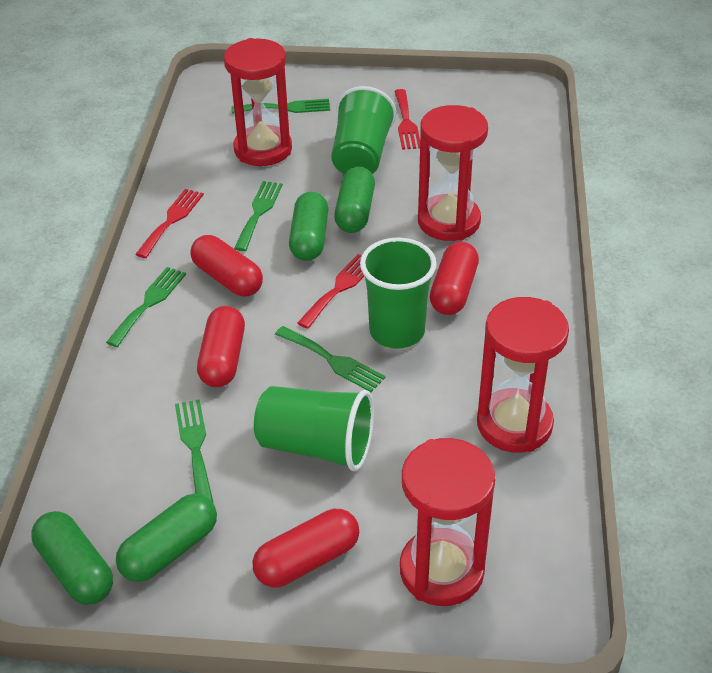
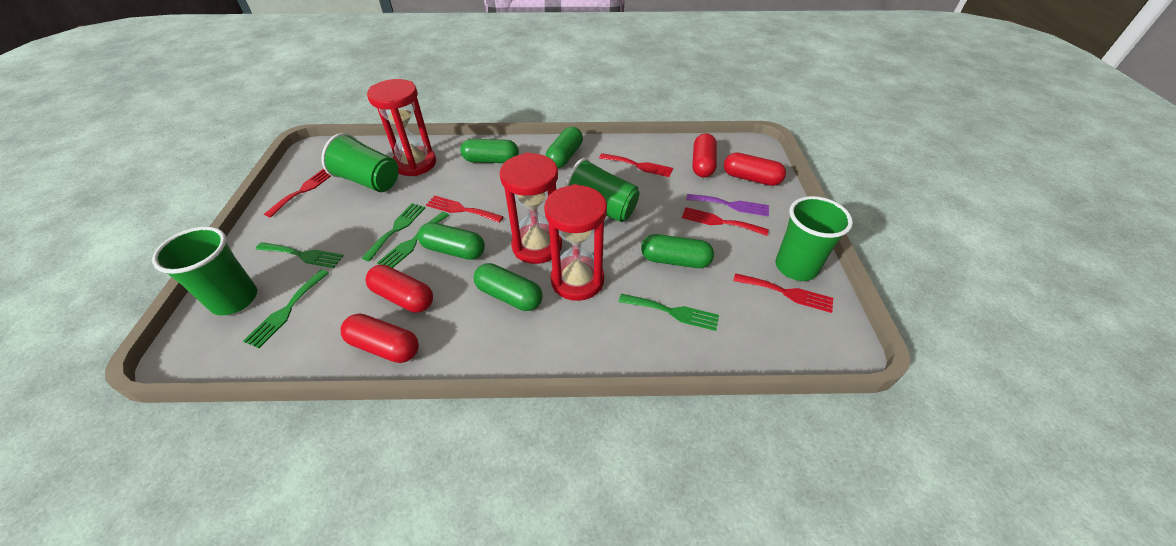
green capsule: [31,511,113,605] [116,494,217,582] [289,192,328,261] [334,166,375,233] = 4 -> [418,222,485,260] [460,139,519,163] [474,263,543,311] [546,127,583,168] [641,234,714,268] = 5
green cup: [254,386,374,471] [331,86,396,174] [360,238,437,349] = 3 -> [152,226,257,315] [322,133,398,192] [565,158,639,222] [776,196,853,281] = 4
purple fork: none = 0 -> [686,194,769,216] = 1
red fork: [135,189,204,258] [297,254,364,329] [394,89,420,150] = 3 -> [264,169,331,218] [426,196,504,223] [599,153,673,177] [682,207,769,236] [733,273,833,313] = 5
red hourglass: [224,38,292,166] [400,438,495,606] [418,105,488,241] [477,297,569,453] = 4 -> [367,79,436,176] [499,153,562,264] [544,184,607,301] = 3

